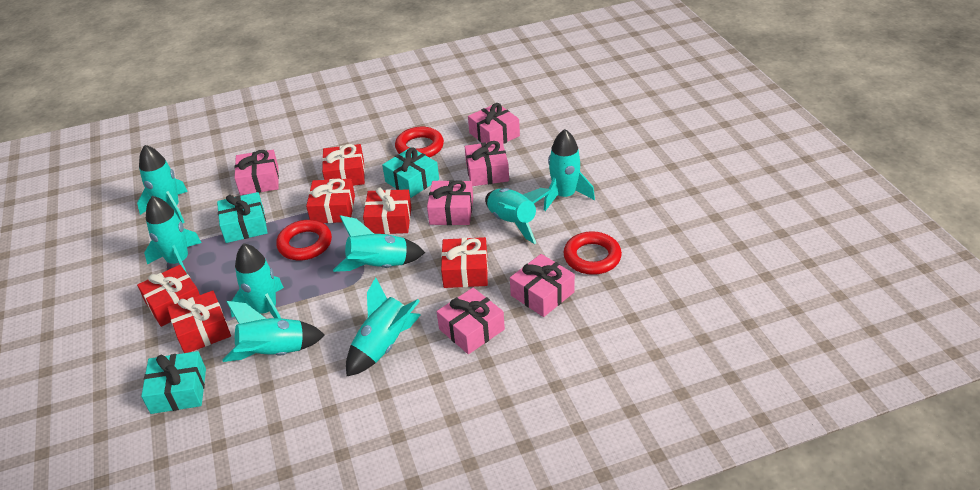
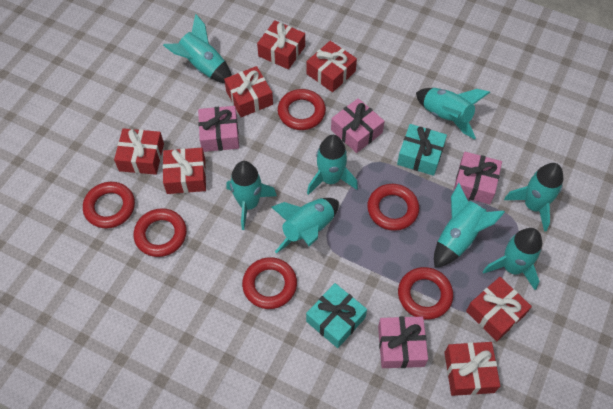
pink gift: [235,150,279,195] [427,180,473,225] [437,288,505,354] [465,141,509,186] [468,103,520,144] [510,254,575,317] = 6 -> [198,106,239,152] [331,98,385,153] [378,316,428,368] [453,152,502,204] = 4
red gift: [137,265,200,327] [167,290,231,353] [306,179,355,223] [322,144,365,186] [363,187,411,234] [441,237,488,288] = 6 -> [114,128,164,175] [163,148,206,194] [224,66,273,117] [257,20,305,69] [307,41,357,92] [444,342,500,396] [466,277,532,341] = 7
red ring: [276,220,332,260] [395,127,444,158] [563,231,622,275] = 3 -> [83,182,135,228] [134,208,187,257] [242,257,297,309] [278,89,326,130] [367,184,419,231] [398,267,453,320] = 6
turquoise gift: [141,351,206,414] [217,192,268,243] [382,147,439,198] = 3 -> [306,283,367,348] [397,124,447,176] = 2

